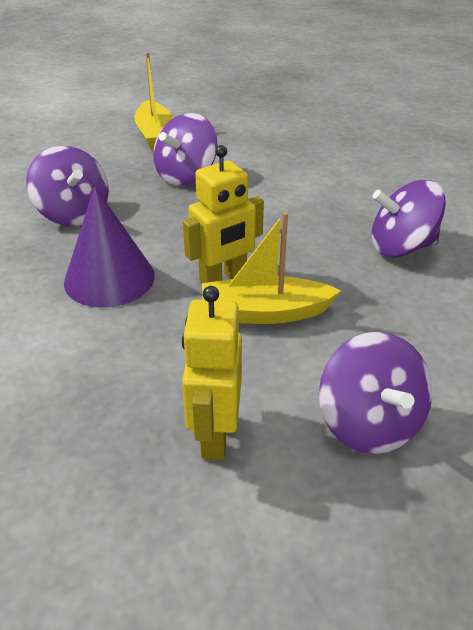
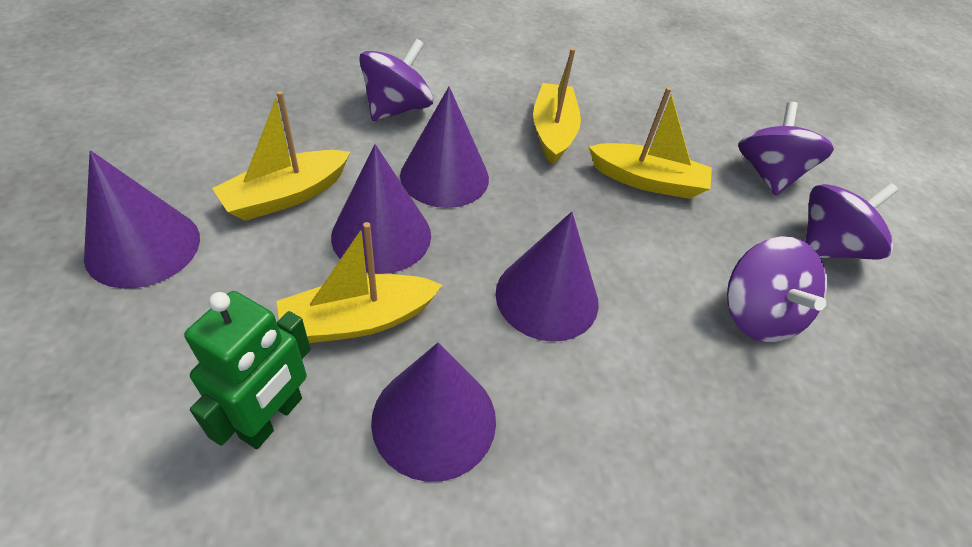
green robot: none = 0 -> [184,291,311,449] = 1
purple cone: [64,186,155,308] = 1 -> [84,150,200,289] [331,144,431,274] [371,342,496,482] [400,87,489,208] [496,212,599,342] = 5
yellow boat: [134,52,173,151] [202,212,341,324] = 2 -> [212,91,350,221] [276,222,442,343] [533,48,581,164] [589,87,712,199] = 4
yellow robot: [182,286,242,460] [183,145,264,285] = 2 -> none = 0

